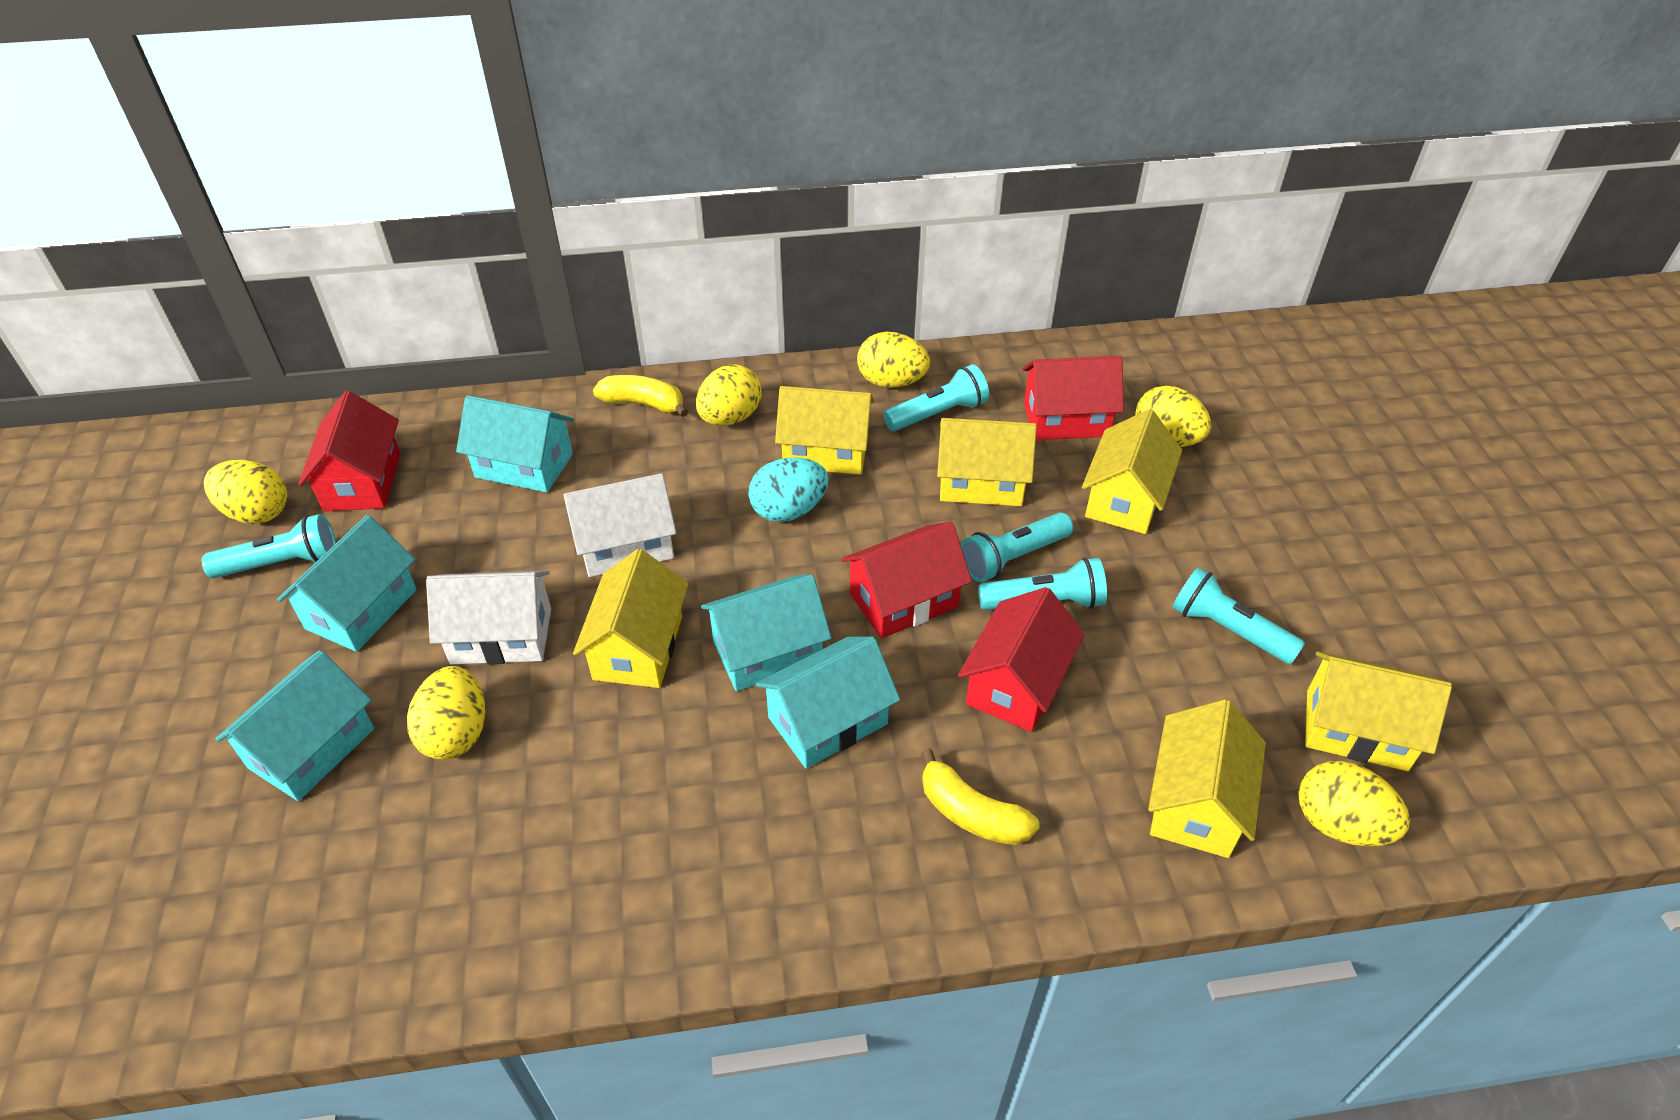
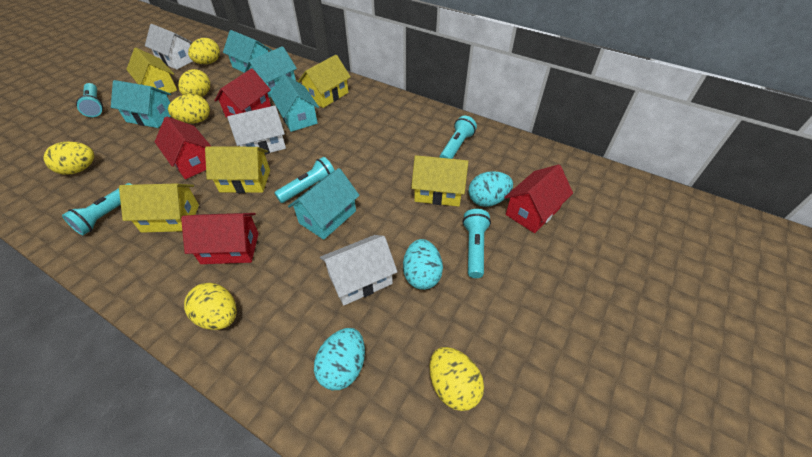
turquoise egg: [748,458,828,522] = 1 -> [314,328,365,390] [403,239,443,290] [469,171,513,207] = 3
white house: [426,570,551,664] [564,473,676,577] = 2 -> [145,24,193,70] [227,106,286,155] [320,235,397,306] = 3
yellow banana: [593,375,688,417] [921,748,1040,845] = 2 -> none = 0
yellow house: [573,549,688,688] [775,386,874,475] [937,418,1037,506] [1082,409,1182,534] [1148,699,1266,858] [1305,652,1452,771] = 6 -> [119,183,199,233] [126,48,177,93] [205,146,270,193] [298,55,351,108] [411,155,468,207] = 5

